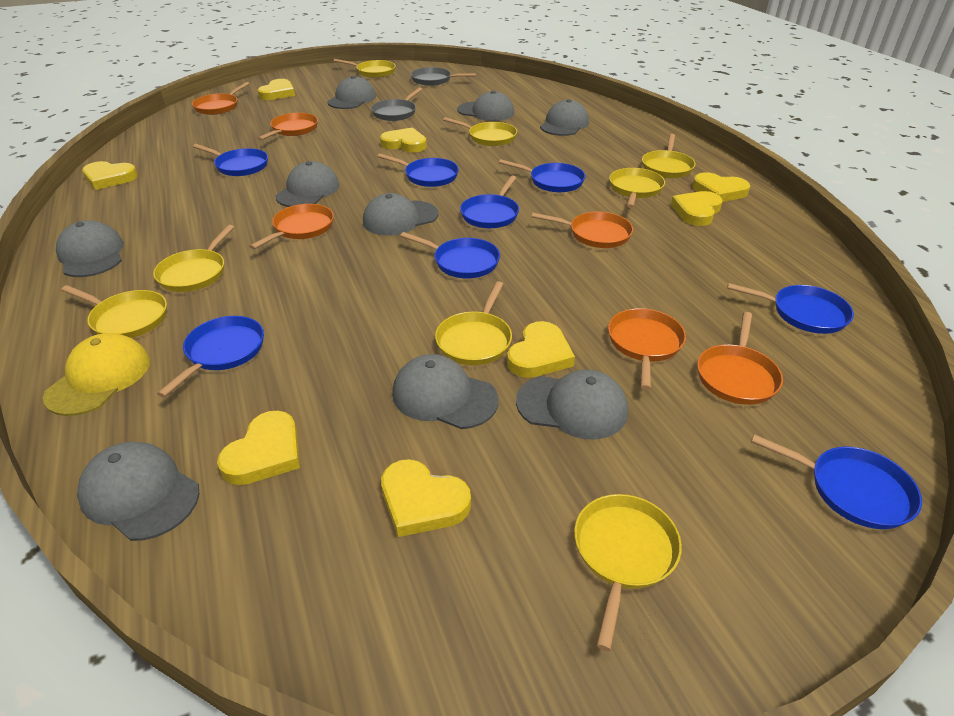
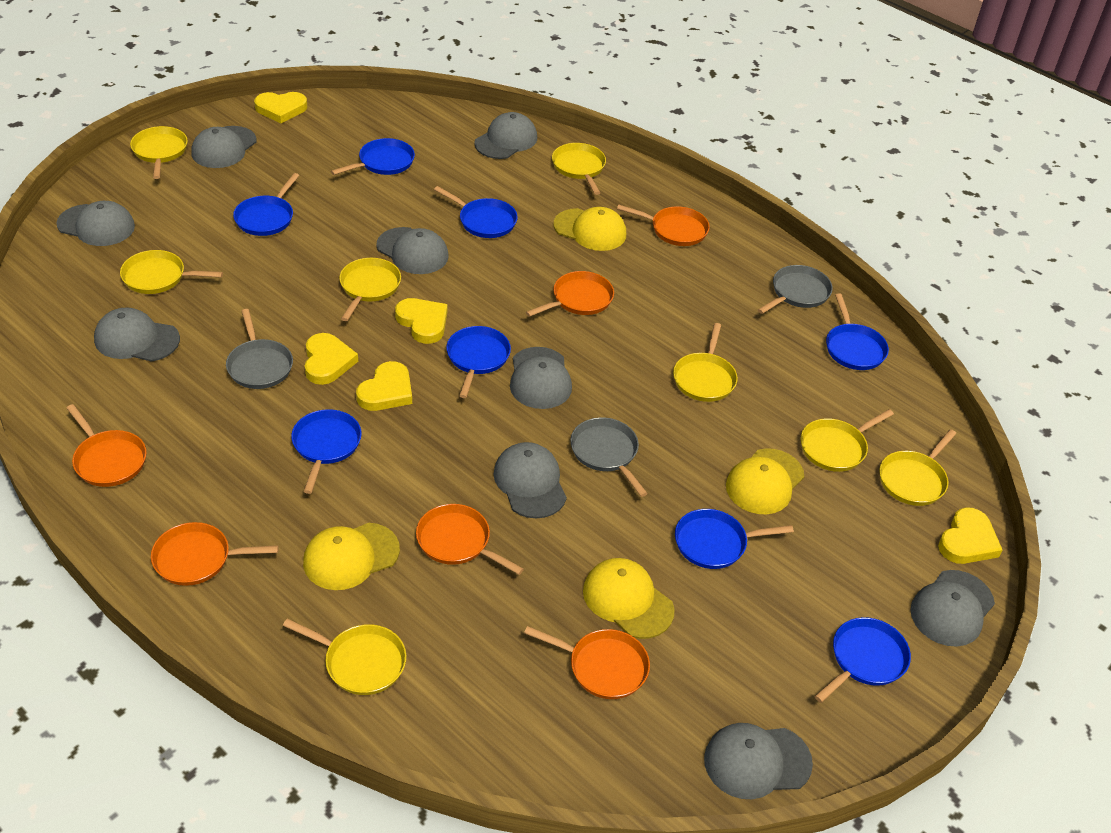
grey pan: [371,87,422,121] [411,67,476,86] = 2 -> [226,309,293,389] [570,417,648,497] [758,265,833,314] = 3
yellow cap: [43,333,150,416] = 1 -> [303,523,400,590] [553,207,626,251] [583,558,675,639] [726,448,804,514] = 4
yellow heart: [82,161,138,190] [217,411,300,485] [258,79,295,100] [380,127,427,152] [381,459,471,537] [507,321,575,378] [671,191,723,226] [692,172,750,202] = 8 -> [254,92,307,123] [305,333,358,385] [356,361,412,411] [395,298,447,344] [938,507,1003,564] = 5

